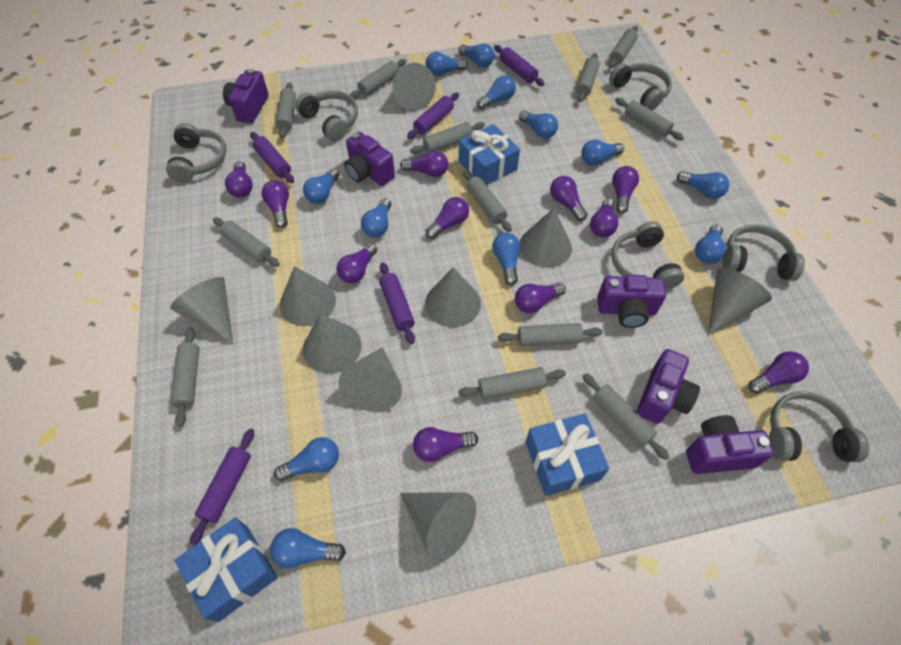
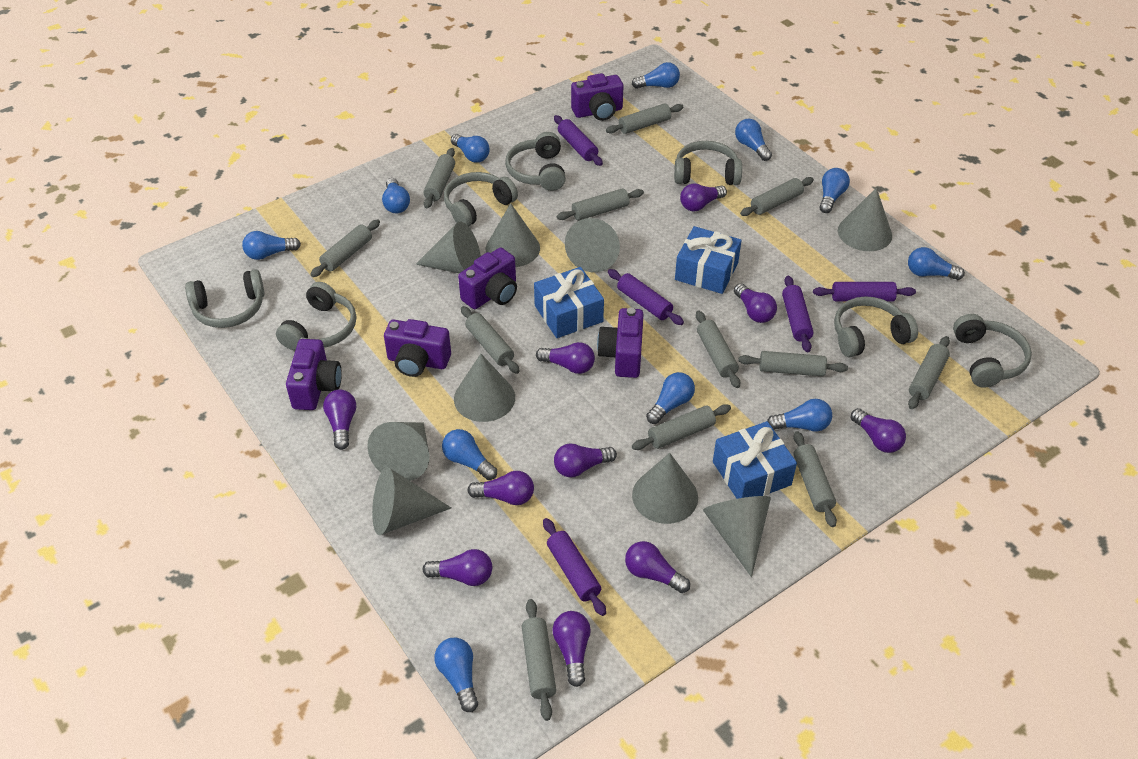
blue light bulb: [270,528,346,568] [274,437,339,481] [303,168,339,204] [361,198,391,237] [425,52,468,76] [458,43,494,68] [477,75,516,109] [492,233,520,285] [519,111,558,139] [581,139,624,166] [677,171,729,199] [695,224,726,263] = 12 -> [242,231,301,260] [382,178,410,213] [434,638,478,712] [442,429,497,480] [451,134,490,163] [632,62,680,89] [646,372,695,424] [735,119,772,161] [767,399,832,432] [819,168,850,213] [908,247,965,280] = 11
grey headphones: [166,123,227,182] [295,91,358,141] [609,63,672,111] [611,221,684,290] [723,224,805,281] [769,391,869,462] = 6 -> [185,269,265,328] [276,282,356,350] [444,172,518,227] [505,132,566,191] [674,141,742,185] [834,296,918,357] [953,314,1032,388] = 7
purple light bulb: [225,161,253,197] [261,180,289,228] [337,243,377,283] [400,151,448,177] [413,427,478,462] [426,197,469,239] [515,283,566,313] [550,176,588,221] [590,199,618,237] [612,166,639,213] [748,351,809,394] = 11 -> [323,390,356,450] [422,549,492,586] [467,471,534,505] [536,342,595,374] [553,611,591,687] [554,443,617,478] [625,541,690,593] [680,184,727,211] [734,283,777,323] [851,408,906,453] = 10

